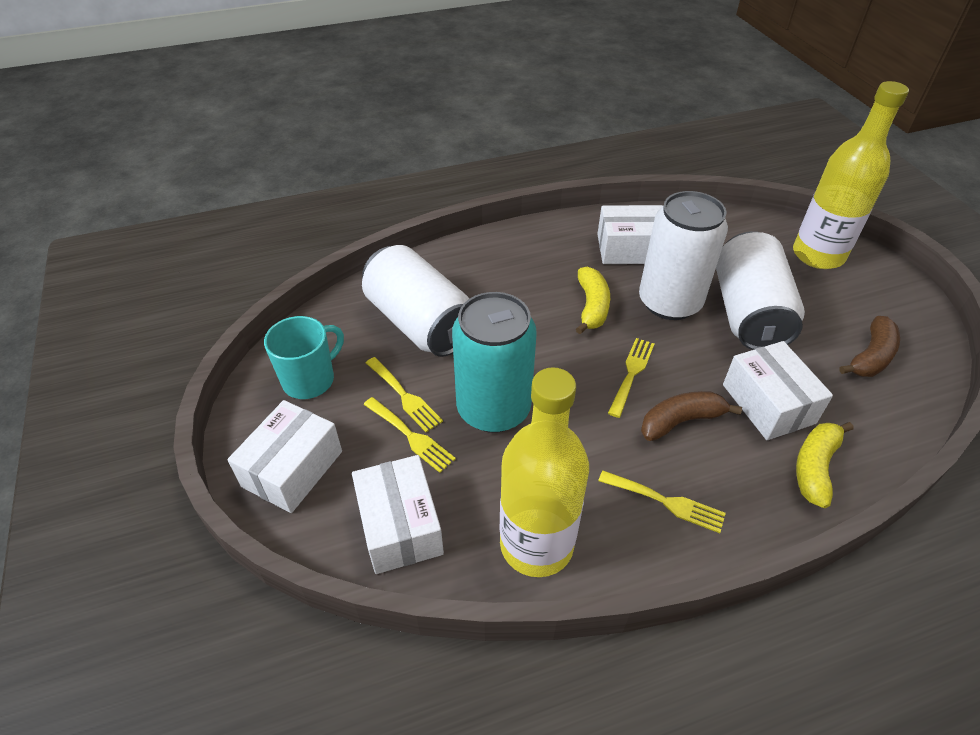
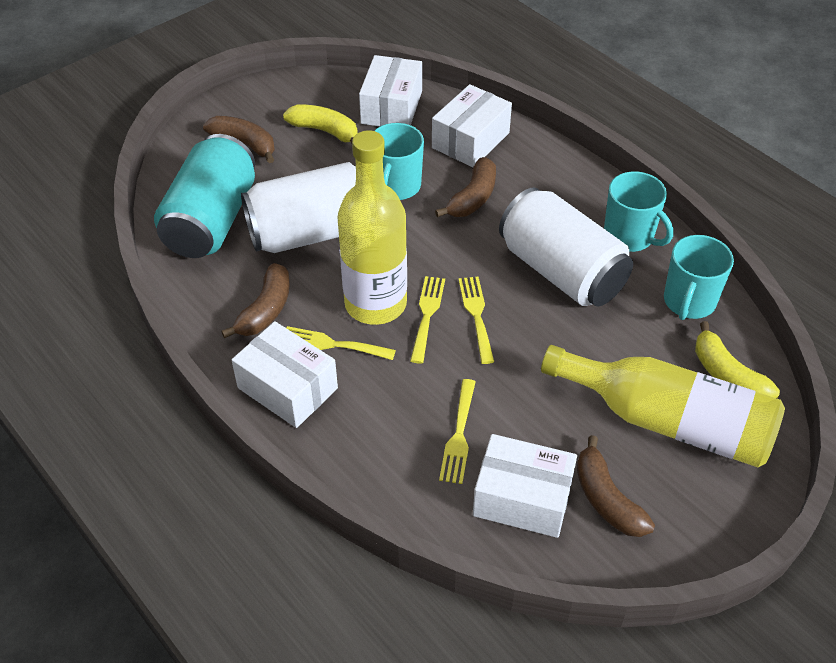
brown banana: [641,391,742,441] [839,316,900,377] = 2 -> [203,116,275,163] [221,263,290,338] [435,157,496,217] [577,435,655,537] = 4
turquoise mug: [264,316,344,399] = 1 -> [374,123,424,200] [604,171,673,252] [664,235,734,320] = 3
white can: [362,245,469,357] [639,191,728,320] [716,231,805,350] = 3 -> [241,162,356,253] [499,187,633,306] = 2

